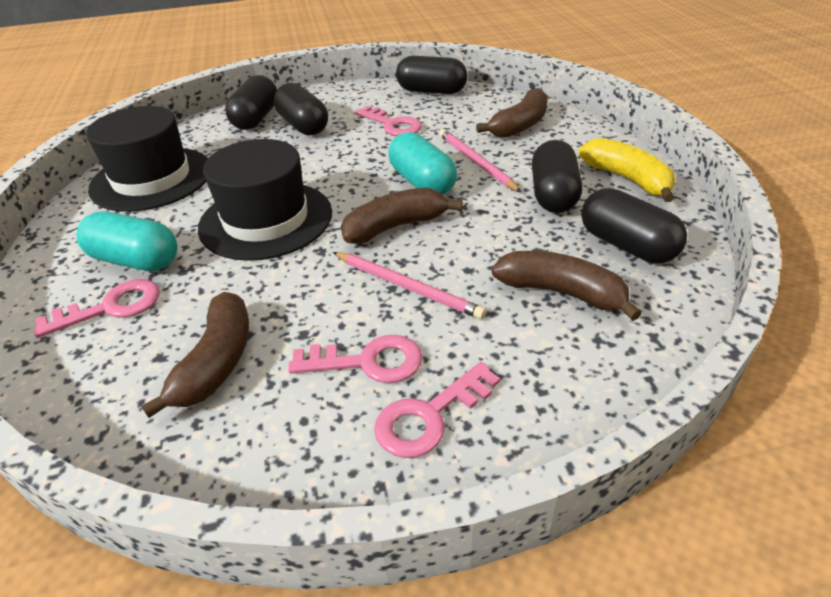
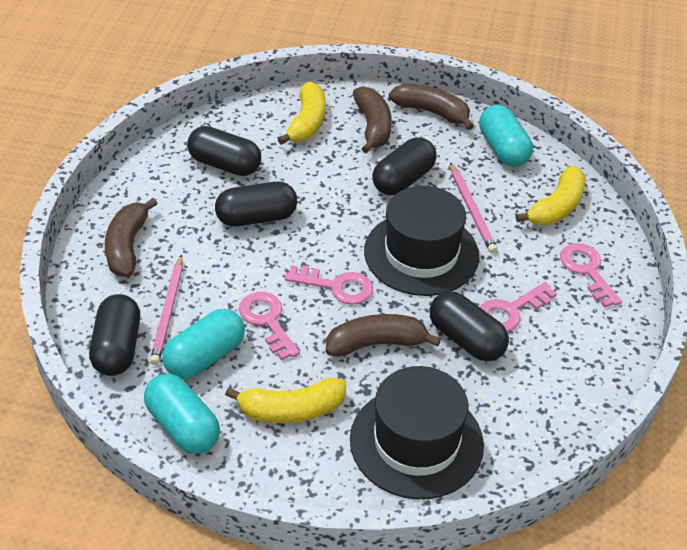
turquoise capsule: [76,211,177,271] [388,132,457,195] = 2 -> [144,373,220,454] [162,309,245,379] [479,105,533,167] = 3
yellow banana: [578,138,675,202] = 1 -> [225,378,346,423] [278,82,325,145] [515,166,586,226] = 3

